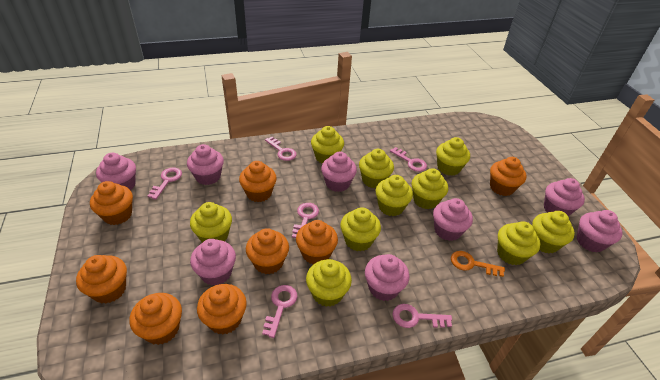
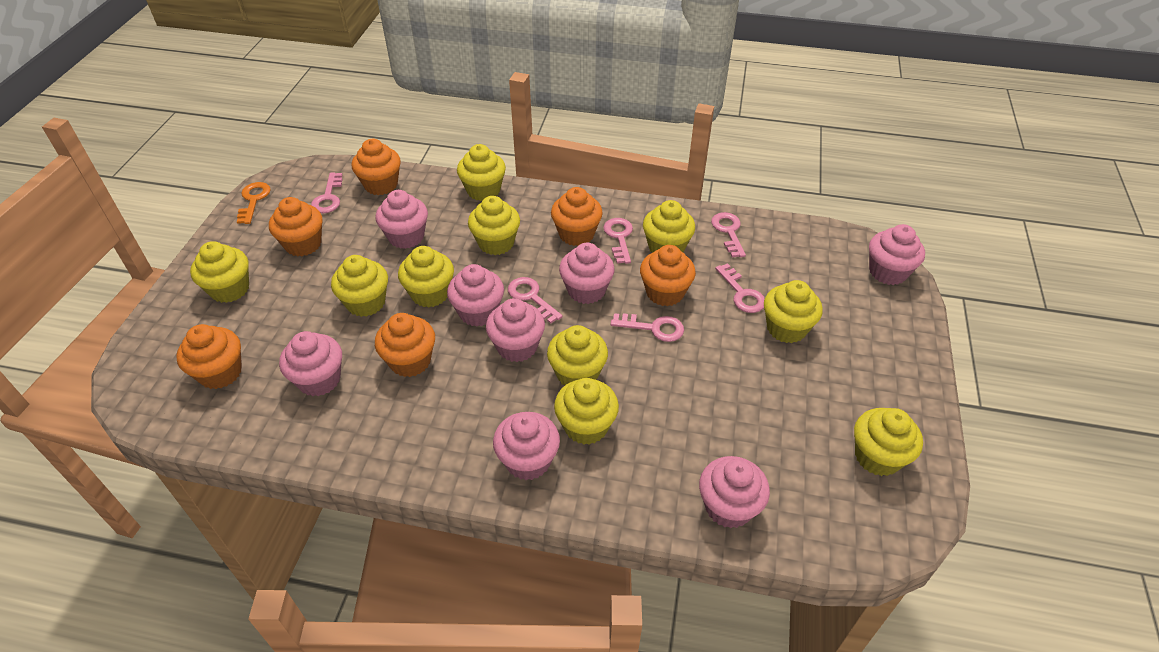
orange cupcake: [76,255,127,304] [90,181,133,225] [130,293,182,345] [197,284,247,335] [239,161,277,202] [246,228,289,274] [296,220,338,264] [490,157,527,196] = 8 -> [176,324,242,389] [269,197,323,257] [352,139,401,195] [375,313,435,377] [551,187,603,246] [640,245,696,306] = 6

